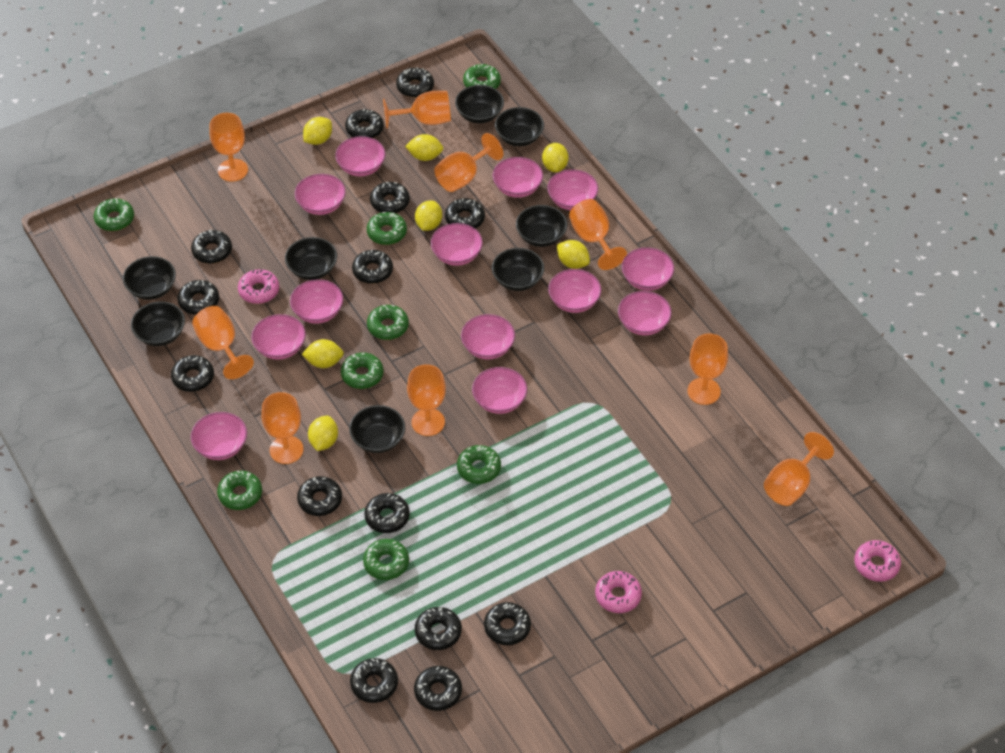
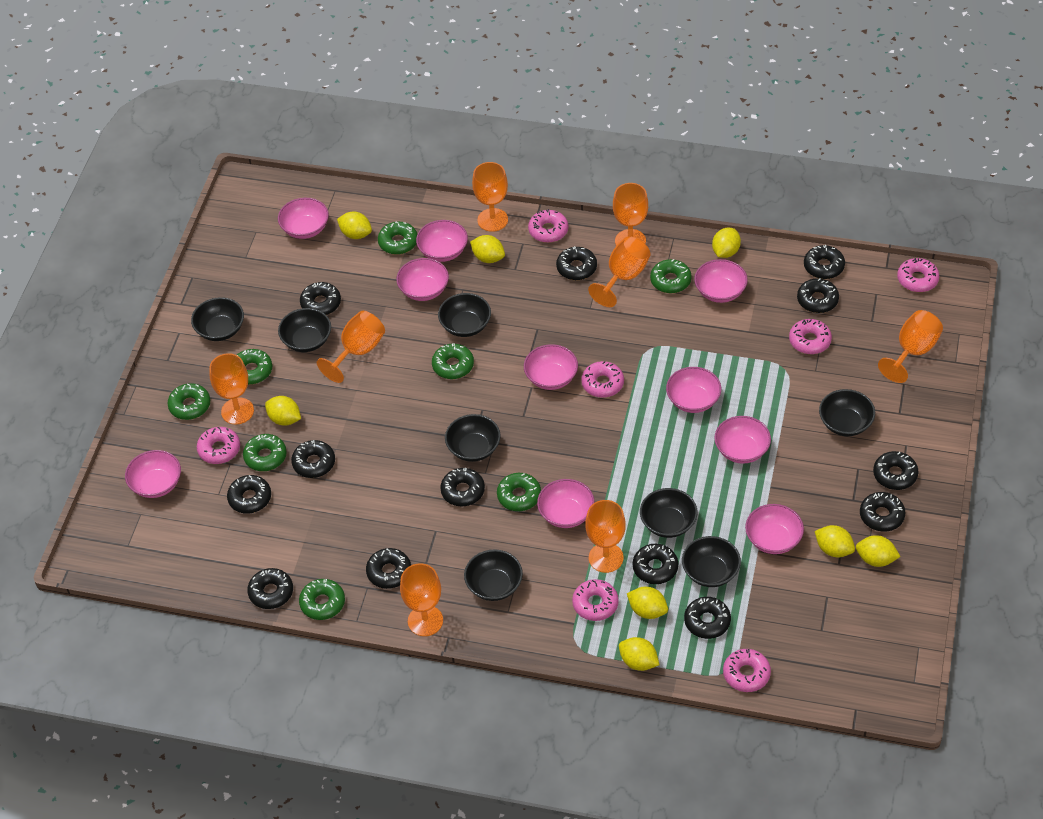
black donut: [171,355,214,392] [177,280,219,315] [191,229,232,264] [297,476,342,516] [345,109,384,138] [350,658,398,703] [352,250,393,284] [364,493,410,533] [370,182,410,213] [396,67,434,98] [414,666,462,711] [415,607,462,650] [445,198,485,229] [484,602,531,645] = 14 -> [227,475,271,514] [247,568,293,609] [291,440,335,478] [300,282,341,315] [366,548,411,589] [440,468,485,506] [556,246,597,280] [633,544,678,584] [684,597,731,639] [797,278,839,313] [804,245,845,279] [860,492,905,532] [873,451,919,490] = 13
orange goblet: [192,306,254,379] [209,113,248,182] [261,392,303,464] [383,91,451,128] [407,364,446,436] [435,133,503,192] [569,199,627,270] [687,333,728,405] [764,432,834,506] = 9 -> [209,353,254,425] [317,311,385,383] [400,563,443,636] [472,162,508,232] [585,500,626,573] [588,236,650,307] [613,183,648,246] [878,310,943,383] = 8
pink bowl: [191,412,247,460] [251,314,306,360] [290,279,343,324] [295,174,346,215] [335,136,386,176] [431,223,483,266] [461,314,515,359] [472,367,527,414] [493,157,543,198] [547,169,598,210] [548,269,601,313] [618,291,672,335] [622,247,674,291] = 13 -> [125,450,181,498] [278,198,329,239] [396,258,449,301] [416,220,468,262] [524,344,578,390] [537,479,595,528] [666,367,721,413] [694,259,748,303] [714,416,771,464] [745,504,804,554] = 10
pink donut: [238,269,279,304] [595,571,642,613] [854,540,901,582] = 3 -> [197,427,240,464] [528,209,568,243] [572,579,619,621] [581,361,624,398] [723,649,771,692] [789,319,832,354] [897,258,939,292] = 7
yellow lemon: [302,339,344,368] [303,117,332,145] [308,416,338,451] [405,134,444,161] [415,200,442,231] [542,143,569,172] [557,240,590,269] = 7 -> [265,396,301,426] [337,212,372,239] [470,235,505,263] [619,637,659,671] [627,587,668,619] [712,228,741,258] [815,525,855,557] [856,535,901,567] = 8

